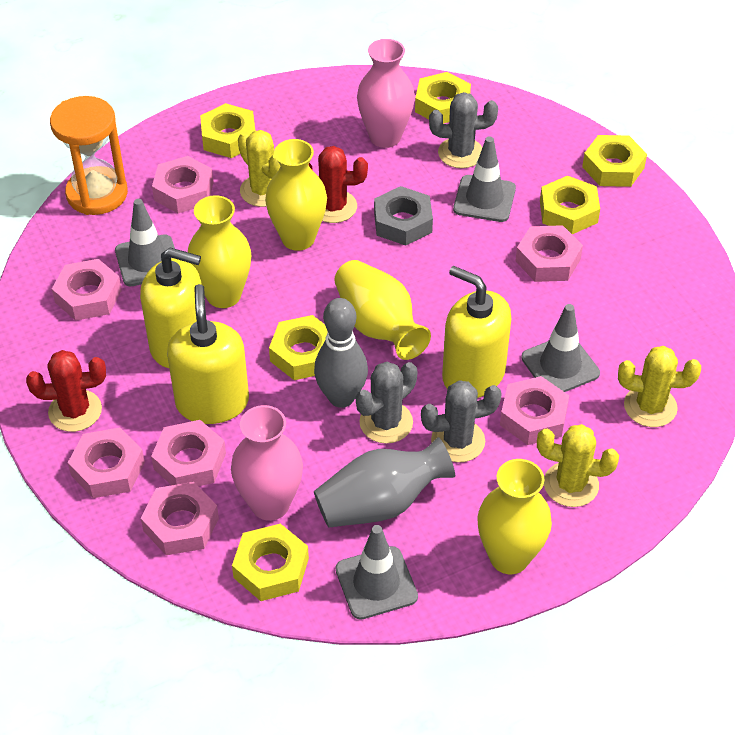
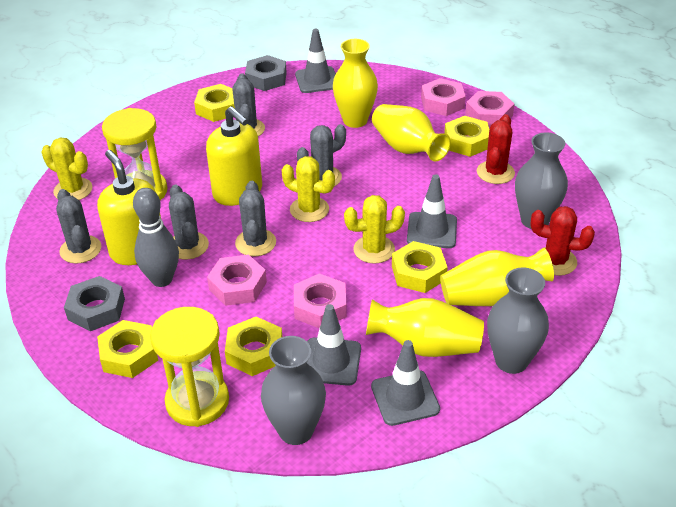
grey cactus: [356,362,418,444] [421,380,502,462] [429,92,498,168] = 3 -> [56,189,101,264] [169,184,209,260] [232,73,265,136] [235,181,276,257] [297,124,346,186] = 5
grey nut: [374,186,433,246] = 1 -> [64,276,125,331] [245,55,287,91] = 2
grey vase: [314,437,455,527] = 1 -> [261,336,326,445] [487,267,549,374] [515,133,568,229] = 3
orange hourglass: [50,96,128,215] = 1 -> none = 0
pink nut: [52,259,122,321] [68,427,145,498] [141,482,219,555] [151,420,226,486] [152,156,214,214] [500,376,569,445] [515,225,583,282] = 7 -> [207,255,267,306] [294,273,347,329] [421,78,466,116] [465,91,514,127] = 4
pink vase: [231,405,303,521] [357,39,415,148] = 2 -> none = 0
yellow hourglass: none = 0 -> [102,108,168,200] [150,307,229,427] = 2
yellow nut: [200,103,255,158] [232,523,309,601] [269,315,328,380] [415,72,471,124] [540,176,600,234] [582,135,647,187] = 6 -> [97,320,158,378] [194,84,235,122] [225,317,282,376] [392,241,448,293] [444,116,489,157] = 5
yellow soap dispenser: [140,247,202,368] [167,284,249,424] [442,266,511,398] = 3 -> [97,150,161,265] [206,106,262,206] = 2

